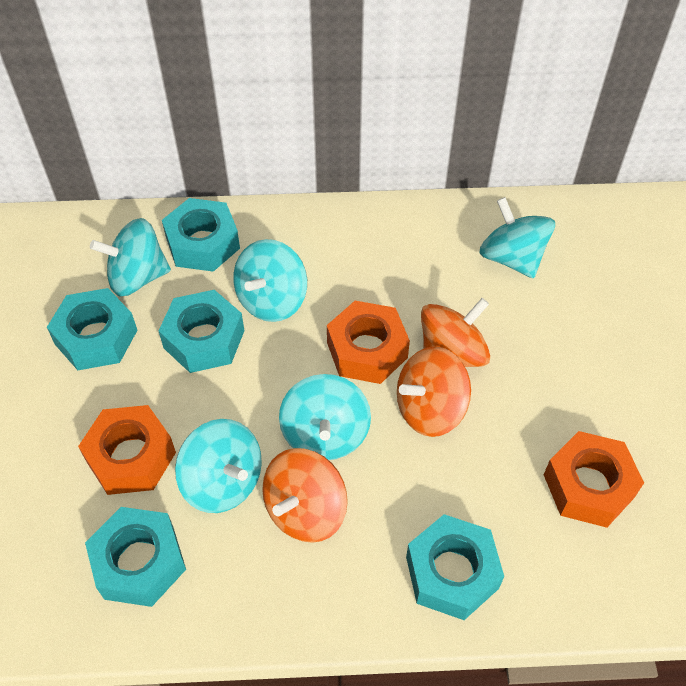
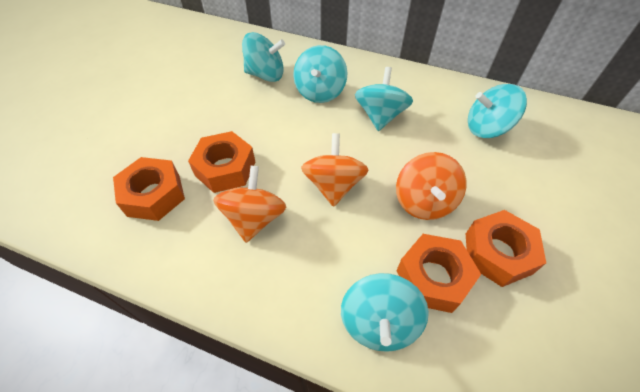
orange nut: [78,405,176,495] [327,301,410,384] [544,431,644,528] = 3 -> [113,157,185,221] [188,131,255,193] [397,234,481,313] [466,210,546,287] = 4
turquoise nut: [47,288,137,370] [85,507,186,607] [159,290,244,373] [162,198,240,272] [406,514,504,620] = 5 -> none = 0

